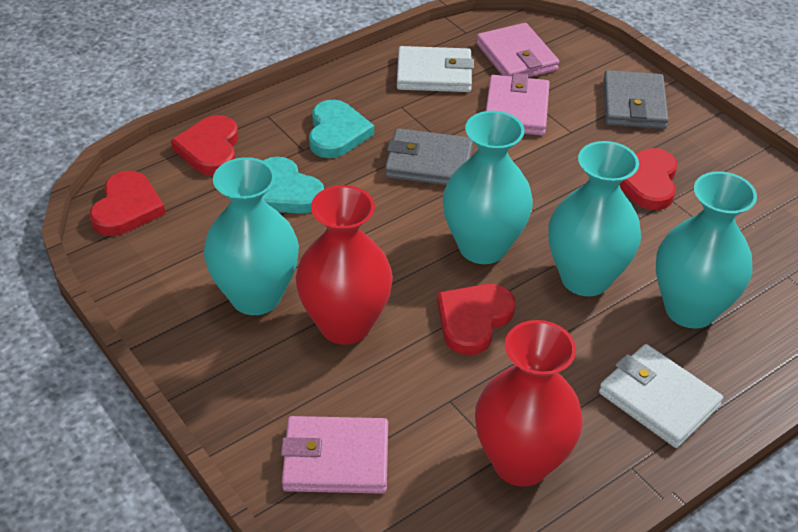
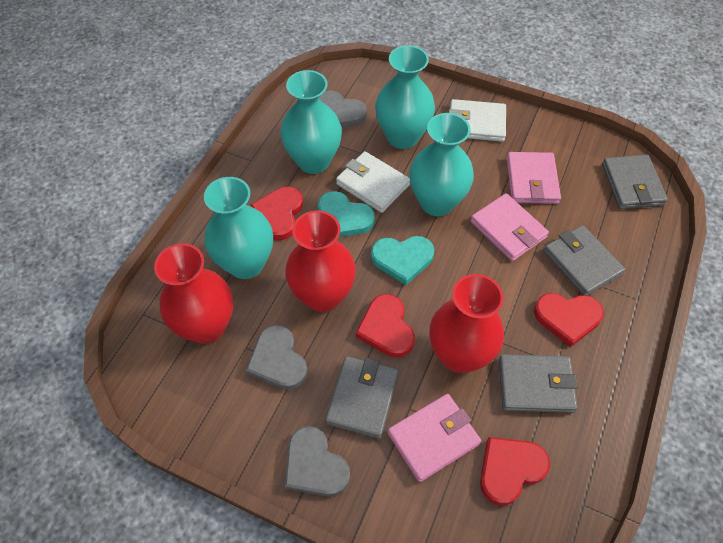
grey heart: none = 0 -> [246,325,308,390] [285,426,350,497] [319,90,367,128] = 3
grey wallet: [385,128,473,185] [603,70,669,129] = 2 -> [325,356,399,439] [499,354,578,413] [544,225,626,296] [602,155,668,209] = 4
red vase: [296,185,393,345] [475,320,583,487] = 2 -> [154,243,233,344] [285,210,356,312] [429,274,504,373] = 3

